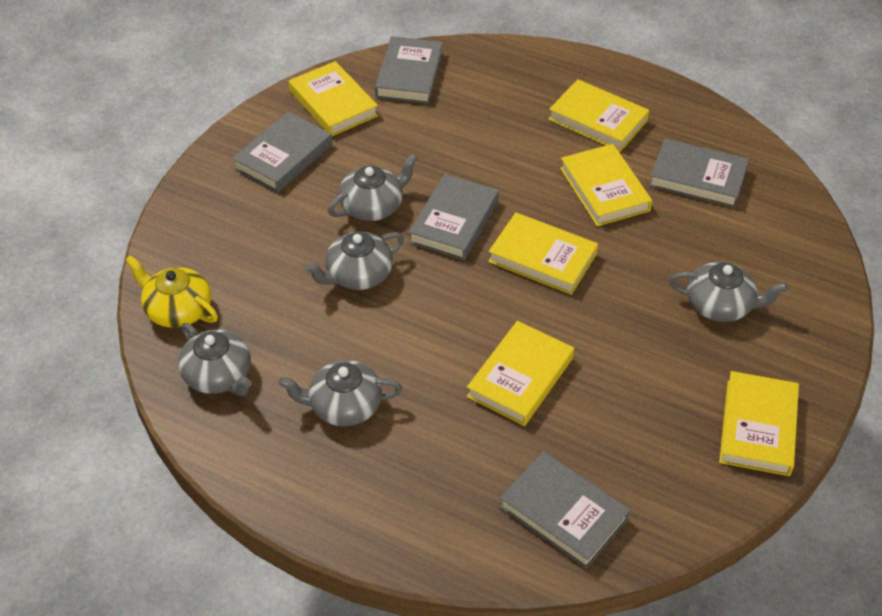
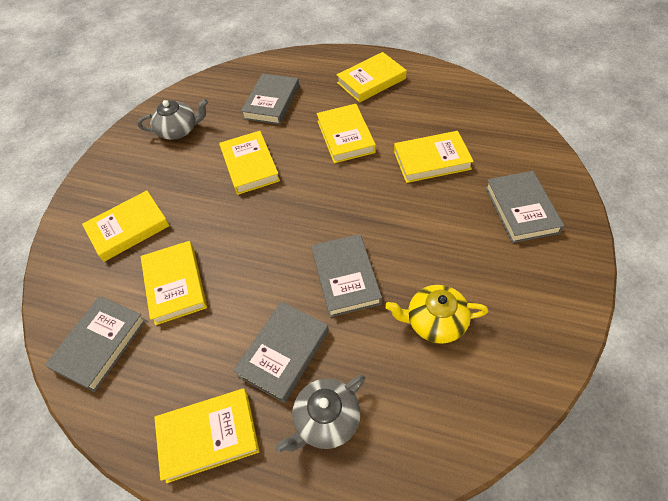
grey teapot: [178,323,252,396] [278,360,402,426] [305,231,404,290] [328,154,418,221] [669,262,788,322] = 5 -> [138,99,208,140] [275,375,365,453] = 2
yellow book: [289,61,378,136] [467,321,574,426] [488,213,598,295] [548,79,649,152] [560,144,652,226] [719,371,799,476] = 6 -> [82,190,170,262] [140,241,207,325] [154,388,260,483] [219,131,280,195] [316,104,376,163] [336,52,407,103] [394,131,474,183] = 7

